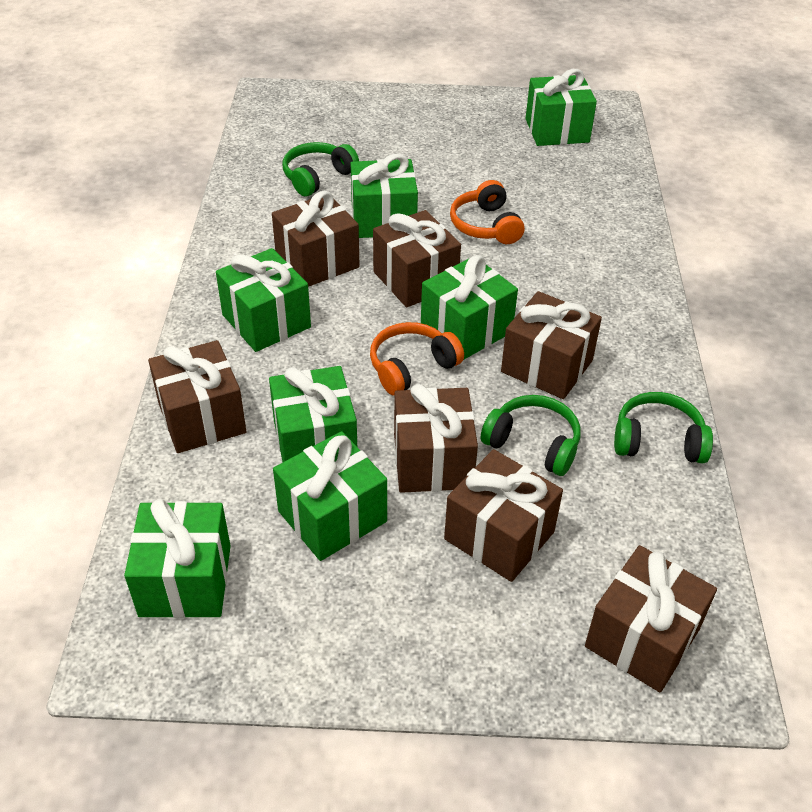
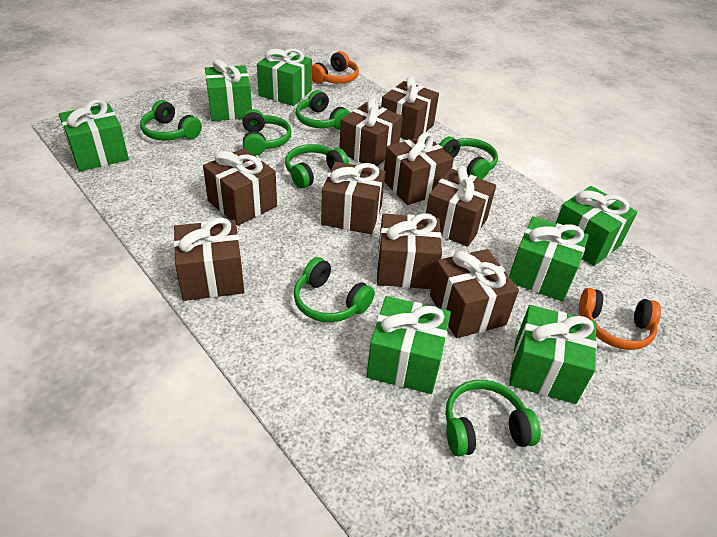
brown gift: [148,340,246,453] [272,191,359,287] [373,210,461,307] [394,384,478,493] [444,449,563,582] [501,291,602,399] [585,545,717,692] = 7 -> [174,218,244,301] [203,148,277,226] [321,162,386,235] [339,98,403,166] [377,213,442,289] [381,76,439,140] [384,132,454,205] [426,166,496,247] [430,249,519,338] = 9
green headphones: [282,142,359,196] [481,395,580,476] [614,392,713,463] = 3 -> [140,100,202,141] [242,109,292,156] [285,144,349,188] [294,257,375,322] [296,90,350,130] [439,136,498,179] [445,380,541,457] = 7

